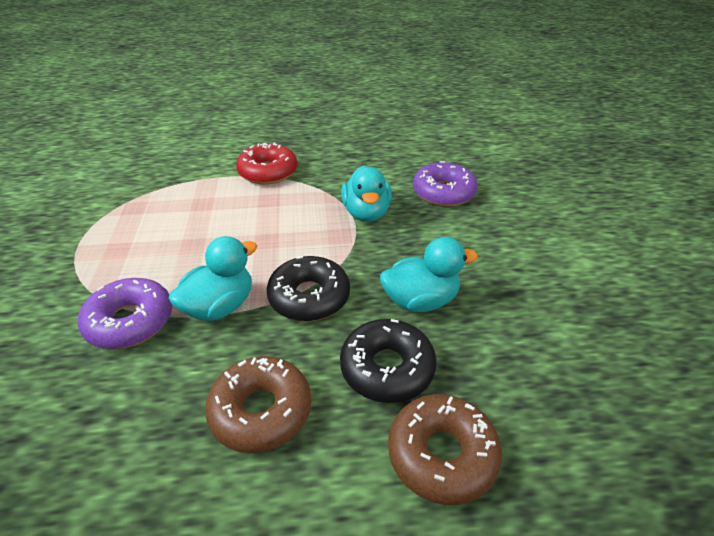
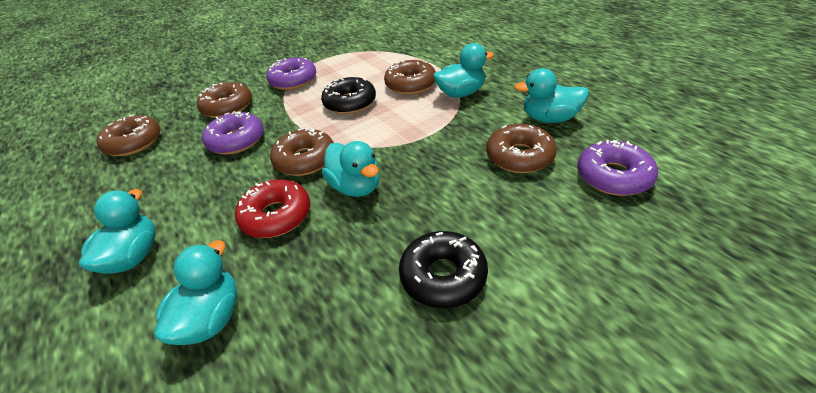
brown donut: [205,356,311,453] [388,394,502,505] = 2 -> [96,115,160,156] [197,82,252,118] [270,128,334,176] [384,60,436,95] [486,124,557,173] = 5
purple donut: [78,278,172,349] [413,161,478,207] = 2 -> [202,111,264,155] [266,57,316,90] [577,140,658,196] = 3
turquoise duck: [169,236,257,321] [341,166,392,222] [380,237,478,312] = 3 -> [79,189,156,274] [154,240,237,345] [322,141,380,197] [433,43,494,98] [514,68,589,123] = 5

